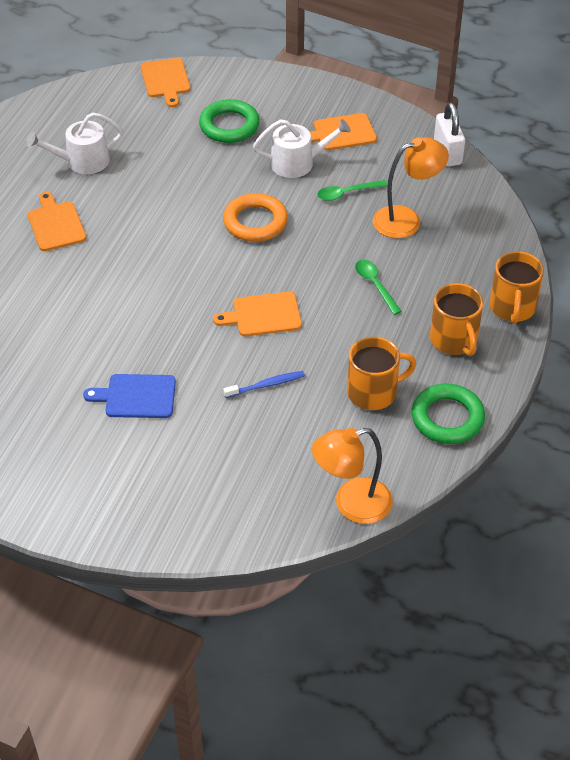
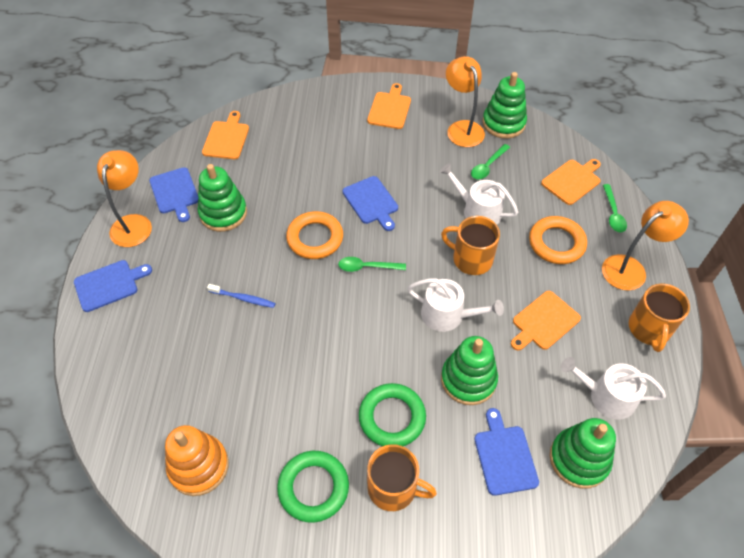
blue cutting board: [83,374,176,418] = 1 -> [74,260,152,312] [149,167,198,222] [343,176,398,231] [474,408,539,496] = 4
green spoon: [317,180,387,201] [355,260,402,315] = 2 -> [338,257,406,272] [471,144,510,179] [603,184,627,232] = 3
green stacking toy: none = 0 -> [198,164,247,232] [441,336,498,405] [483,72,527,139] [550,418,616,489] = 4
orange lamp: [312,428,393,524] [373,137,449,239] = 2 -> [97,150,152,247] [446,56,485,147] [602,201,689,291] = 3
orange ring: [223,193,288,242] = 1 -> [286,211,343,259] [529,216,587,264] = 2
orange stacking toy: none = 0 -> [165,425,229,496] = 1
white padlock: [434,102,465,166] = 1 -> none = 0
white watering can: [26,112,123,174] [253,119,351,178] = 2 -> [407,278,504,332] [440,163,518,224] [561,357,666,420] = 3

